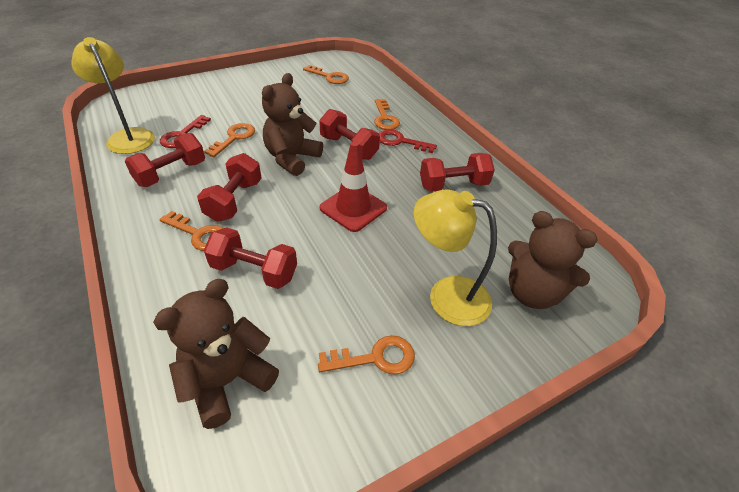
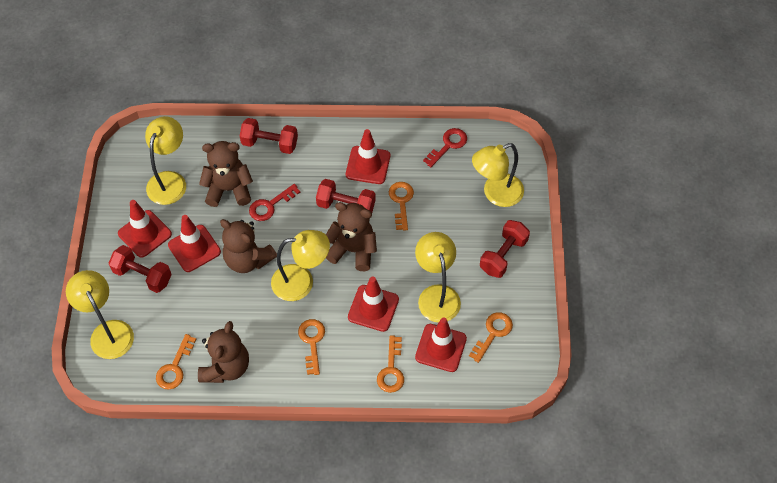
brown teddy bear: [153,279,279,429] [262,73,323,176] [508,211,598,309] = 3 -> [198,321,249,383] [199,141,253,207] [220,219,277,273] [326,202,377,271] = 4
red dumbbell: [125,133,205,187] [197,153,262,222] [204,227,297,289] [319,109,380,160] [420,153,495,192] = 5 -> [108,245,172,293] [240,118,298,154] [316,179,376,213] [480,220,530,278] = 4
red traffic cone: [320,141,387,232] = 1 -> [118,200,172,258] [168,215,221,272] [346,129,390,184] [348,276,399,332] [415,318,467,372] = 5
yellow lamp: [71,37,155,154] [414,190,497,326] = 2 -> [66,270,134,359] [145,116,186,205] [271,230,330,301] [415,232,461,322] [472,143,524,207] = 5

